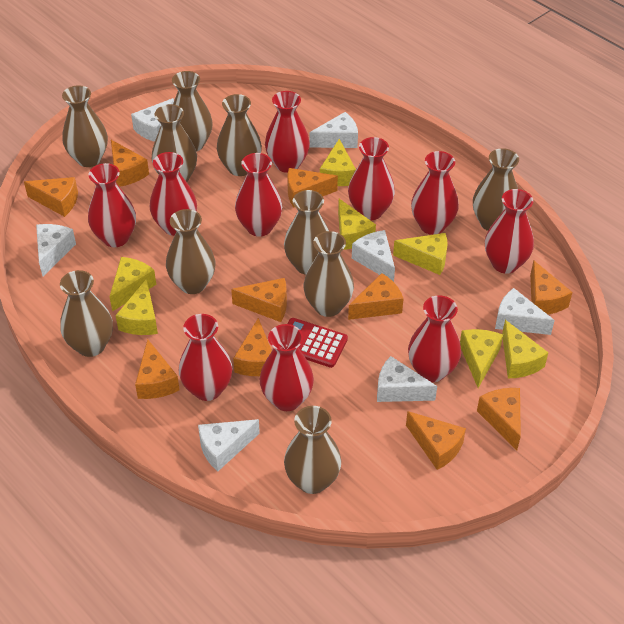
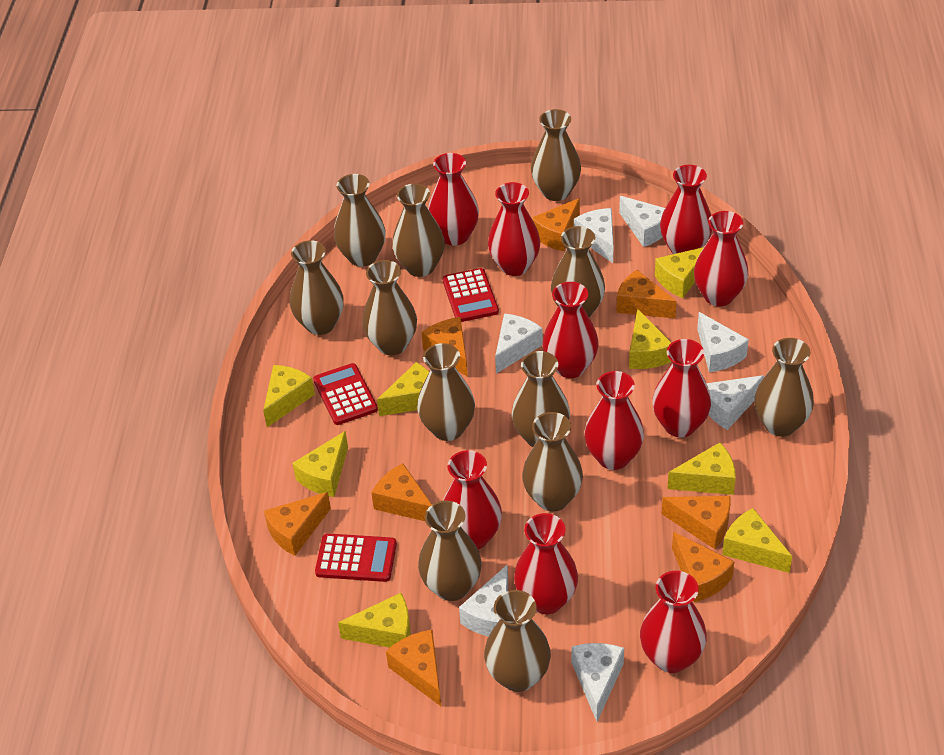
brown vase: [60,270,113,357] [62,85,108,167] [152,104,197,182] [166,209,215,294] [172,71,213,152] [217,94,262,176] [284,190,329,275] [284,406,341,494] [304,231,354,317] [473,148,519,231] = 10 -> [290,240,344,335] [334,174,386,267] [362,260,417,355] [392,183,445,277] [417,343,475,441] [418,501,481,601] [484,590,551,692] [512,351,570,447] [522,412,583,512] [531,109,581,201] [551,226,605,318] [754,338,814,437] = 12
orange cheese: [24,177,78,217] [111,140,149,187] [135,339,180,399] [231,278,287,322] [233,318,272,376] [287,168,338,207] [348,273,404,320] [406,411,466,470] [477,388,521,450] [530,260,572,314] = 10 -> [264,492,331,556] [371,463,432,521] [386,630,441,706] [421,317,468,377] [532,198,580,251] [616,270,677,318] [662,496,731,549] [672,532,734,602] = 8
red calculator: [287,318,348,368] = 1 -> [313,363,378,425] [315,533,397,582] [442,268,499,322] = 3
yellow cheese: [110,257,156,312] [115,279,158,335] [320,139,356,186] [338,199,376,250] [393,233,448,275] [460,329,503,388] [502,320,549,378] = 7 -> [263,365,315,427] [292,431,348,497] [338,593,411,648] [377,362,429,416] [629,309,671,369] [655,247,704,298] [667,443,736,495] [722,508,792,573] = 8

